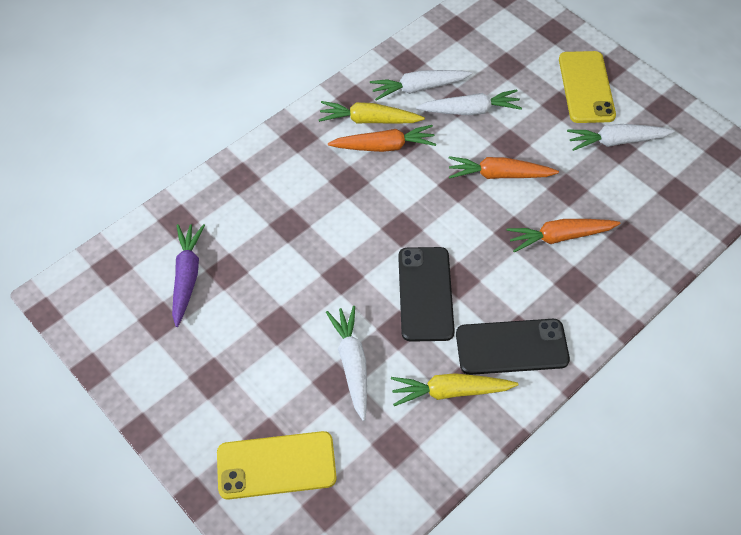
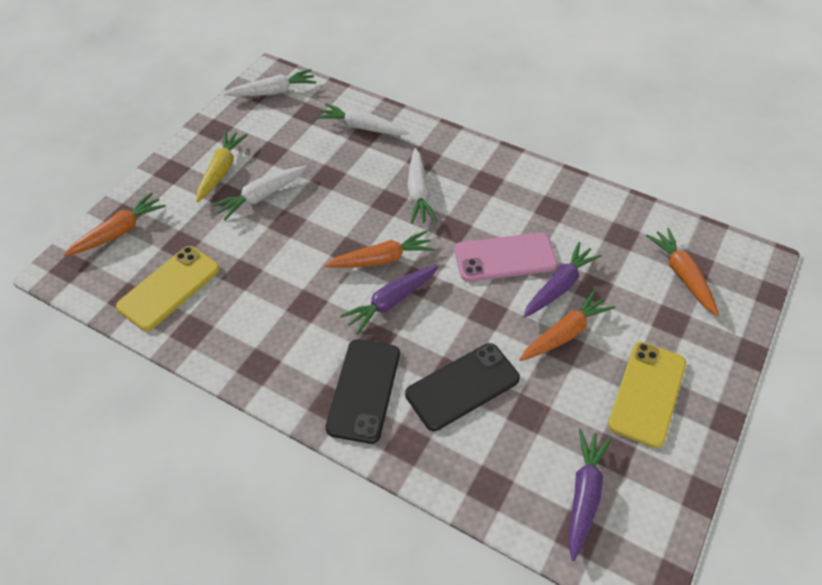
orange carrot: [328,125,436,152] [449,156,559,179] [506,219,621,252] = 3 -> [64,192,166,256] [324,231,435,268] [519,289,615,361] [646,228,719,316] = 4
pink phone: none = 0 -> [455,233,558,282] = 1
purple carrot: [172,224,205,327] = 1 -> [340,265,439,335] [524,242,602,317] [568,429,612,561] = 3
yellow carrot: [319,101,425,124] [391,373,519,406] = 2 -> [196,130,248,202] = 1

